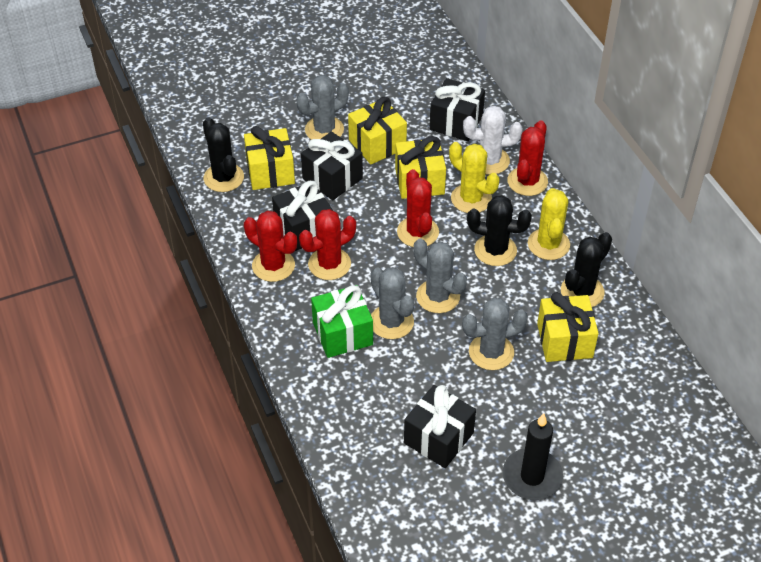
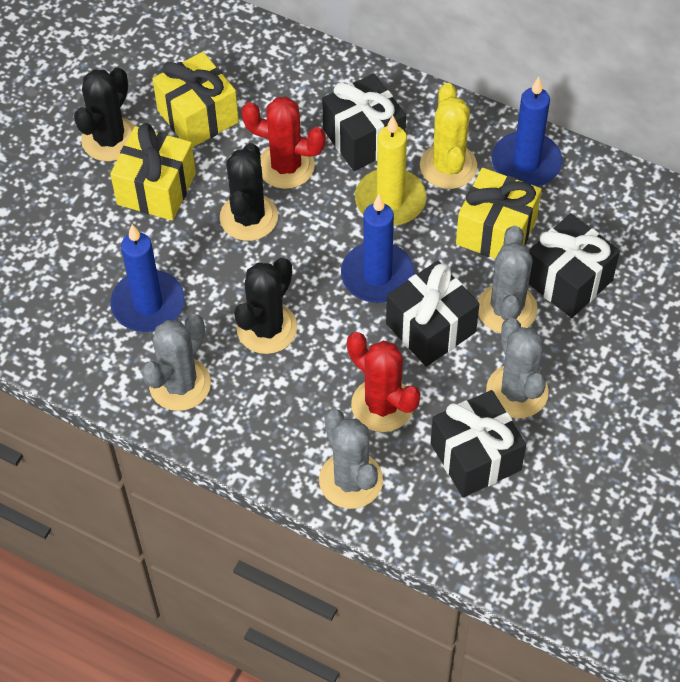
black candle: [503,413,563,500] = 1 -> none = 0
blue candle: none = 0 -> [111,224,184,332] [341,195,414,303] [492,77,562,187] = 3
green gift: [311,285,373,358] = 1 -> none = 0
red cactus: [244,211,297,282] [299,209,356,280] [397,169,439,247] [507,120,548,196] = 4 -> [241,97,326,189] [347,332,421,432] = 2
white cactus: [463,106,523,175] = 1 -> none = 0
yellow cactus: [449,142,499,213] [528,188,570,260] = 2 -> [420,83,477,189] = 1
yellow candle: none = 0 -> [355,116,426,226] = 1
yellow gift: [244,126,295,190] [348,97,407,164] [395,136,446,199] [537,292,599,362] = 4 -> [110,123,196,221] [152,52,239,148] [456,168,542,259] = 3

